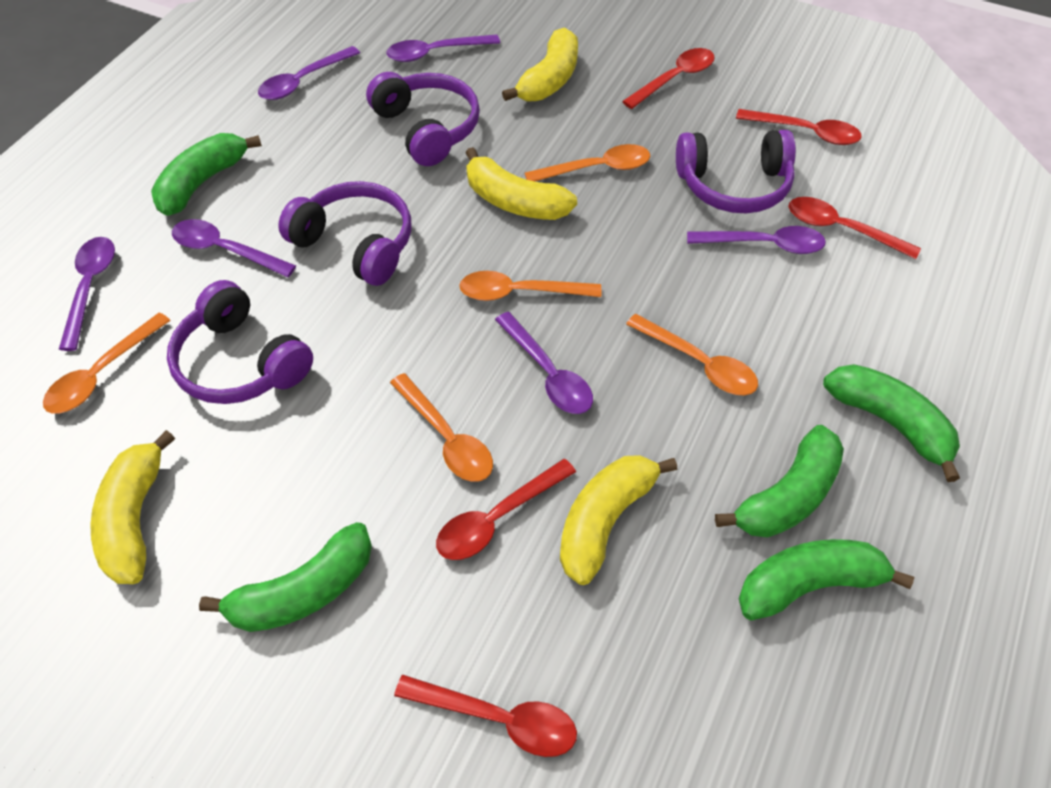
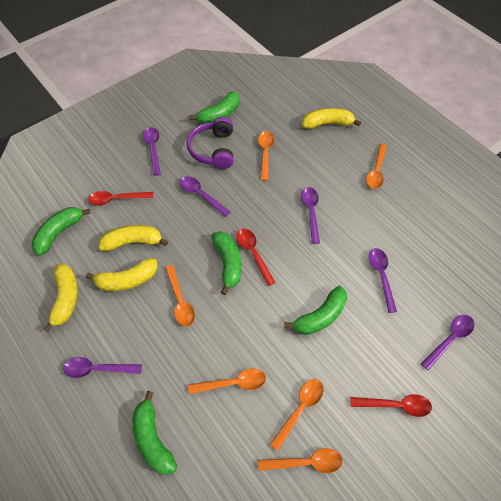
orange spoon: [43,312,171,414] [390,373,493,482] [459,271,601,301] [525,144,650,181] [626,314,758,396] = 5 -> [165,265,195,327] [188,368,266,394] [258,131,274,181] [258,448,343,473] [270,379,324,451] [366,143,387,189] = 6
purple headphones: [167,280,313,404] [278,181,411,286] [366,72,480,166] [676,130,796,213] = 4 -> [187,117,234,169] = 1
red spoon: [394,675,577,757] [436,459,576,560] [622,48,715,109] [736,109,862,145] [788,197,921,259] = 5 -> [88,191,153,205] [237,228,276,286] [351,394,432,417] = 3

